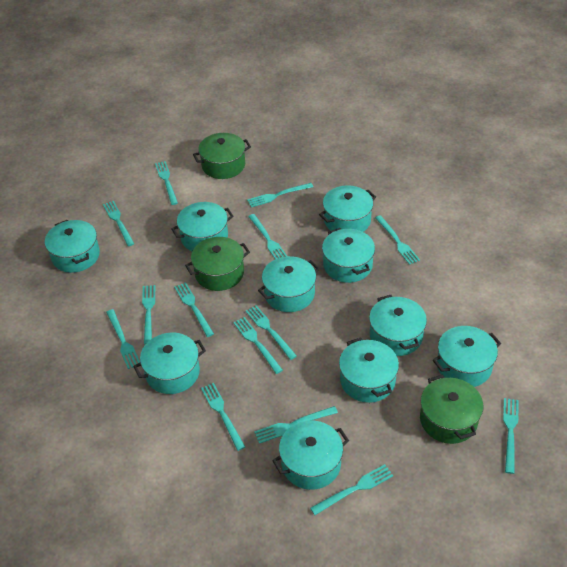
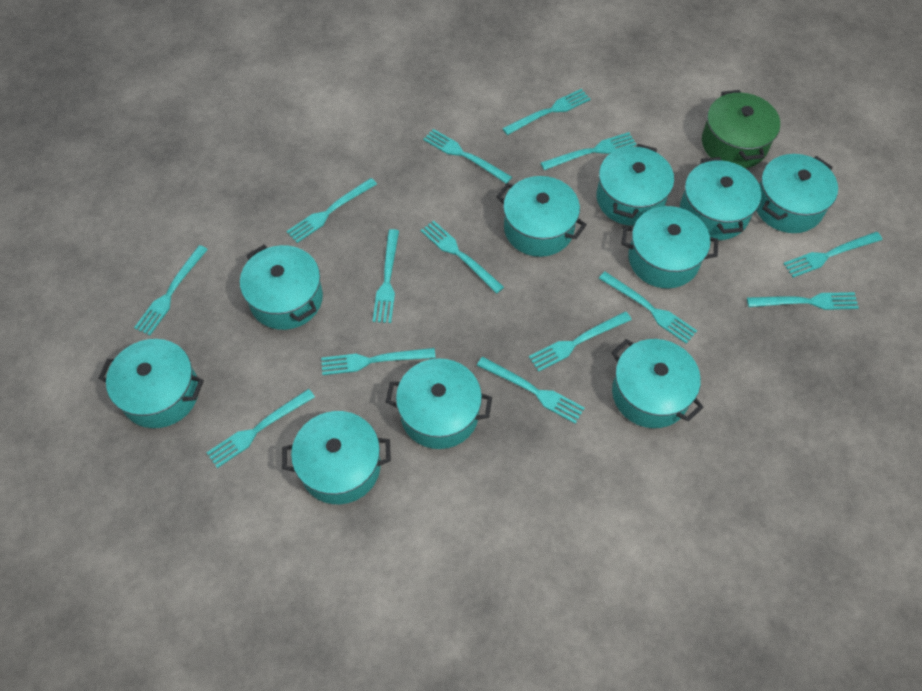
green pot: [185,237,250,291] [193,133,251,179] [420,374,483,444] = 3 -> [702,90,780,168] = 1

